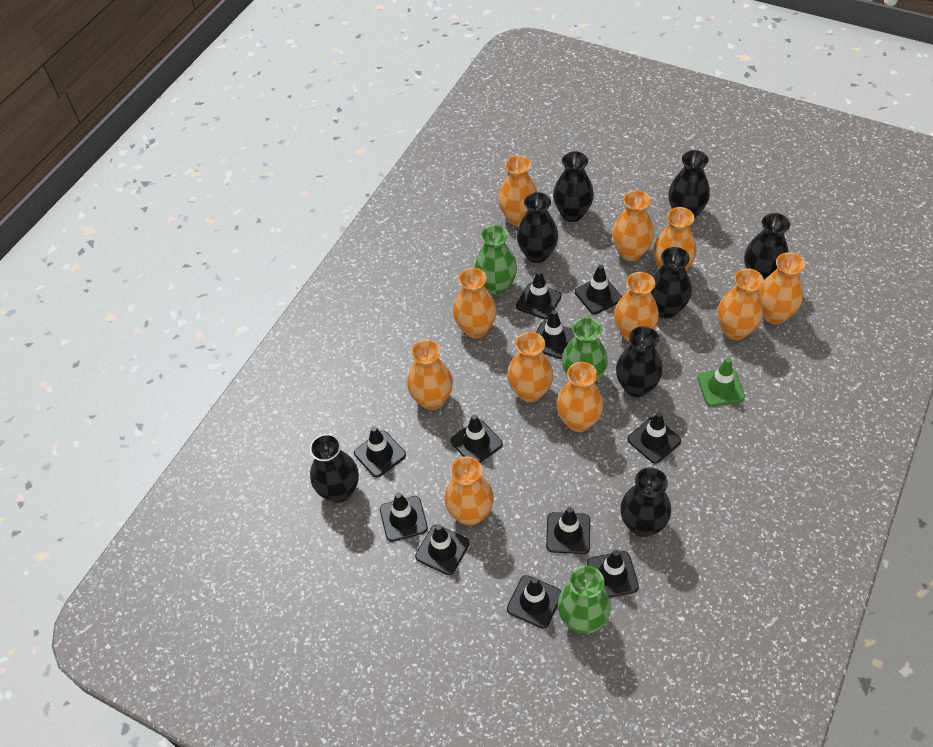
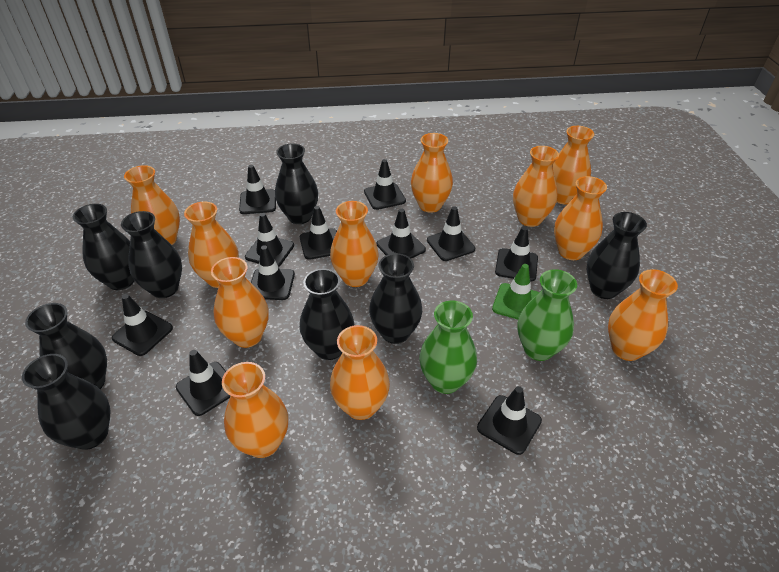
green vase: [475,225,517,296] [558,566,611,634] [562,317,608,383] = 3 -> [420,301,477,394] [517,269,577,361] = 2

